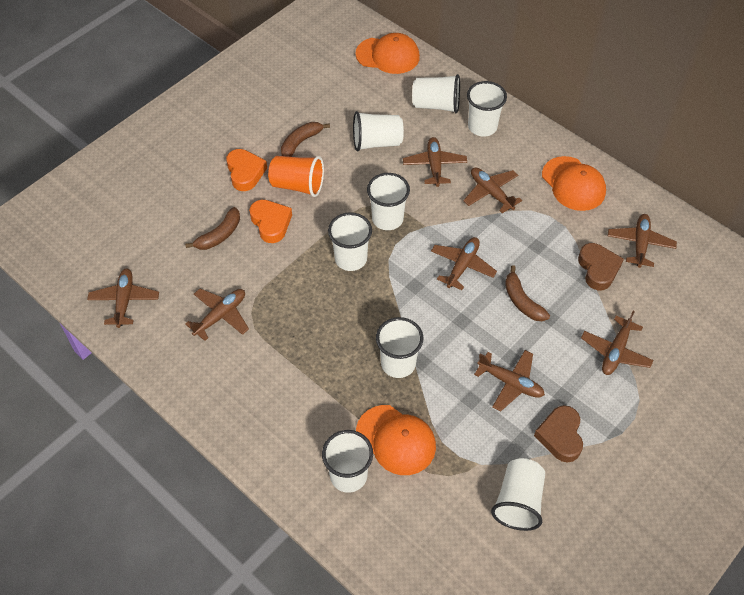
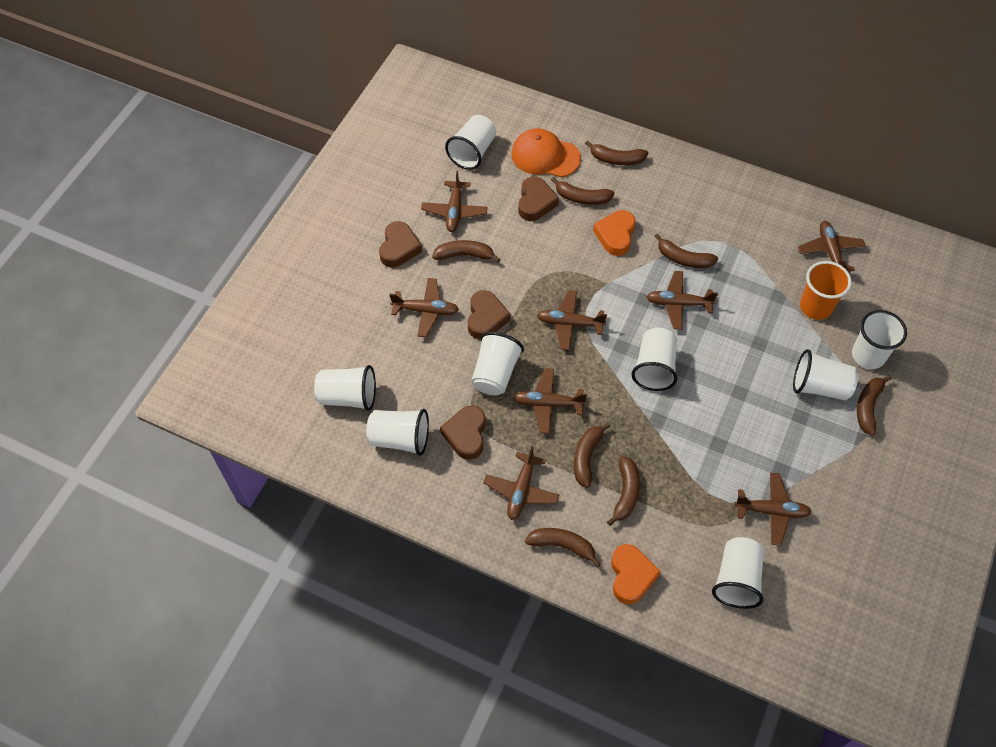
brown banana: [185,207,240,250] [281,122,330,157] [505,265,550,321] = 3 -> [432,240,500,262] [525,528,601,568] [551,177,615,205] [574,422,610,488] [585,141,648,165] [607,456,640,526] [655,234,718,268] [857,375,892,436] = 8
brown heart: [534,405,583,462] [578,243,624,290] = 2 -> [379,221,422,267] [440,406,486,460] [468,290,510,340] [518,176,559,221] = 4
orange cap: [355,33,420,74] [356,405,436,475] [542,156,606,211] = 3 -> [511,128,581,177] = 1

